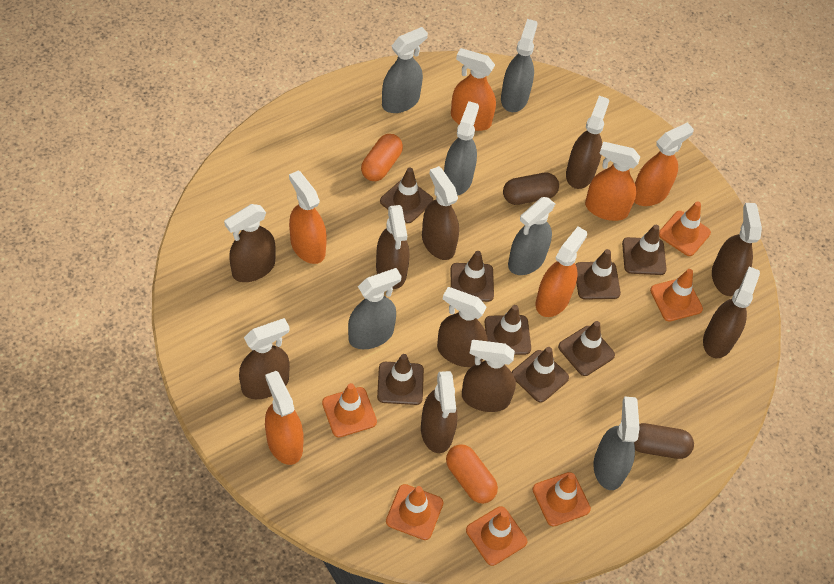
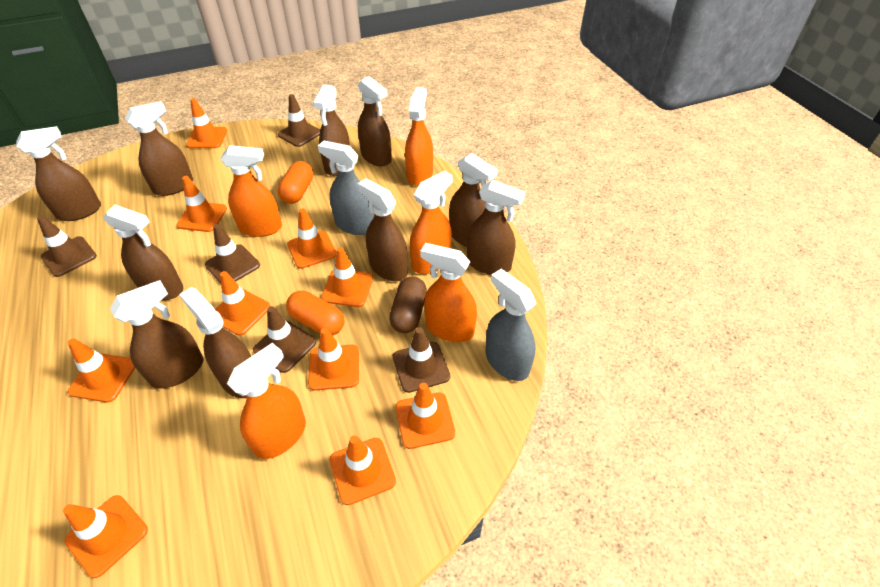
brown capsule: [503,173,559,205] [634,423,694,459] = 2 -> [389,276,427,333] = 1
brown traffic cone: [377,354,424,405] [380,168,433,223] [451,251,494,302] [485,305,531,355] [512,347,569,403] [558,321,615,376] [575,249,621,300] [622,225,667,275] = 8 -> [37,215,97,277] [205,224,260,284] [253,306,316,373] [278,94,320,147] [393,327,450,393] = 5
grey spray bottle: [348,268,401,349] [382,27,428,113] [444,101,479,196] [501,19,538,112] [508,197,555,275] [593,396,640,490] = 6 -> [318,140,374,235] [485,269,536,381] = 2
orange spray bottle: [265,371,303,465] [289,171,327,264] [451,48,496,131] [536,226,587,317] [585,142,640,221] [634,123,694,206] = 6 -> [220,145,282,237] [227,343,306,459] [405,87,433,186] [410,171,453,274] [420,243,477,342] = 5
orange traffic cone: [322,383,377,438] [386,484,444,540] [466,506,527,566] [532,472,591,527] [650,269,703,321] [659,201,711,256] = 6 -> [63,495,148,578] [68,338,135,403] [177,176,227,232] [186,98,227,148] [215,271,270,336] [287,208,336,269] [308,328,359,390] [321,247,373,307] [329,435,396,505] [396,383,455,449] = 10

